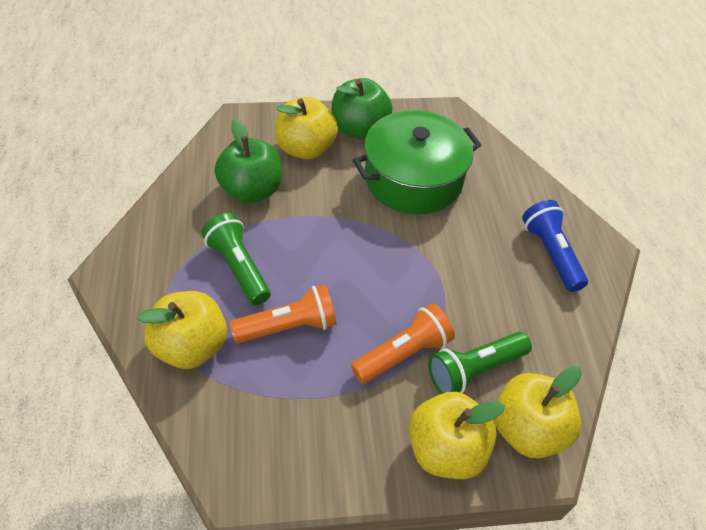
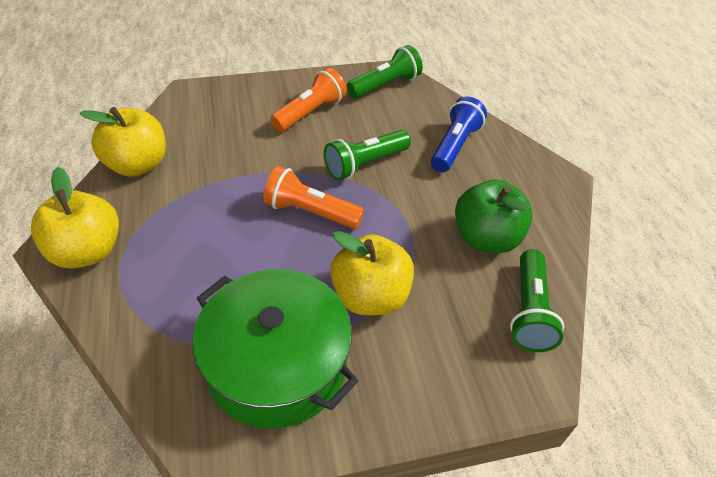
green apple: [215,118,282,203] [332,78,392,139] = 2 -> [455,180,533,253] = 1
green flashlight: [202,213,271,305] [428,332,532,394] = 2 -> [324,130,411,180] [347,45,423,98] [510,249,564,352] = 3
yellow apple: [137,291,227,369] [275,97,338,159] [409,391,505,479] [494,366,582,459] = 4 -> [31,167,119,269] [80,107,166,177] [330,231,414,316] = 3

